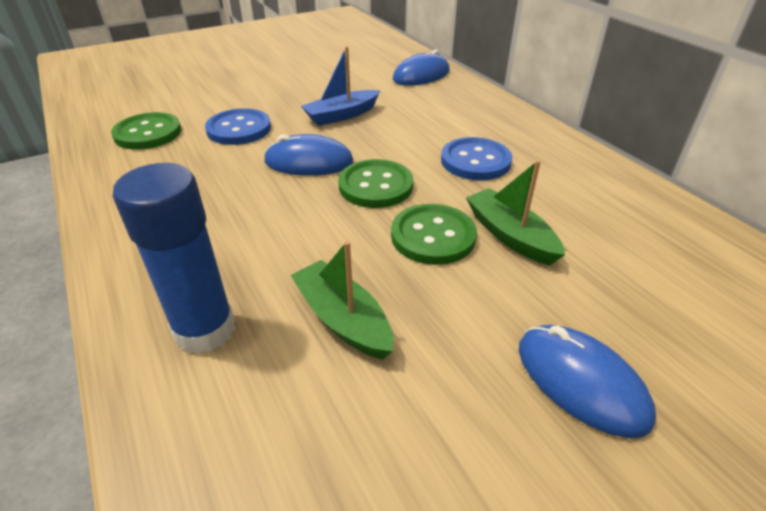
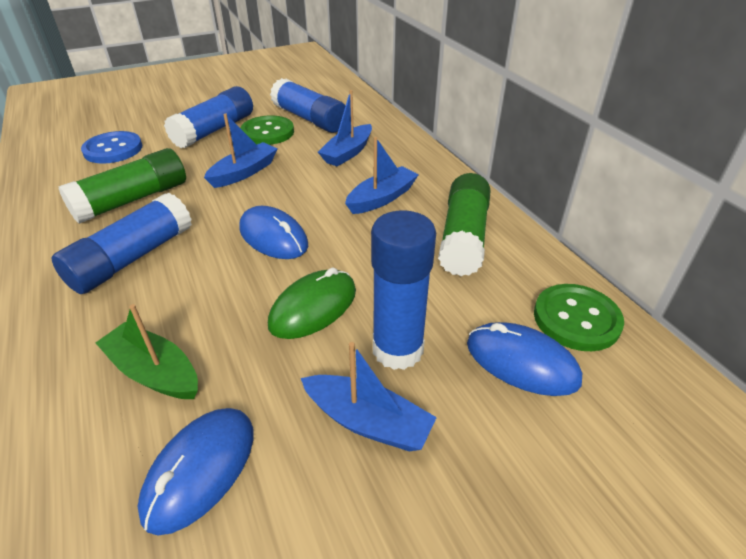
blue boat: [301,46,380,126] = 1 -> [204,113,277,188] [301,342,437,451] [318,90,372,167] [345,137,419,214] = 4
blue button: [205,108,271,145] [441,137,512,180] = 2 -> [81,131,142,164] = 1
blue glue stick: [113,163,235,354] = 1 -> [51,193,192,294] [164,86,253,148] [270,78,345,133] [371,210,436,370] = 4
green boat: [290,241,393,359] [466,160,565,265] = 2 -> [96,304,198,399] = 1
green button: [111,112,181,150] [338,159,413,208] [391,204,477,265] = 3 -> [240,115,294,145] [534,284,624,351] = 2
green glue stick: none = 0 -> [58,148,186,224] [438,173,490,276] = 2
green mouse: none = 0 -> [268,267,356,339] = 1

